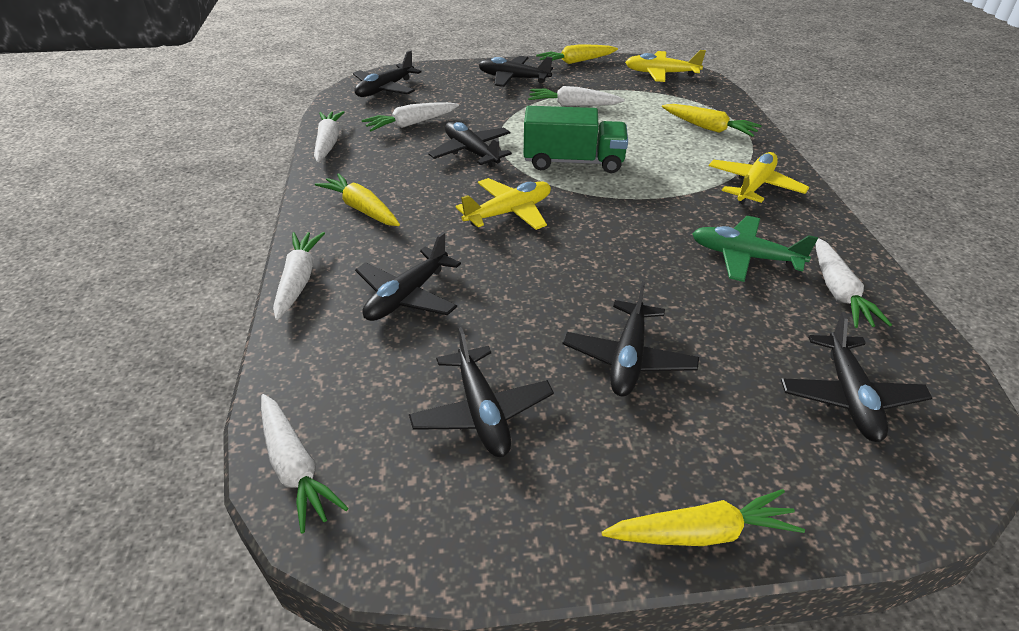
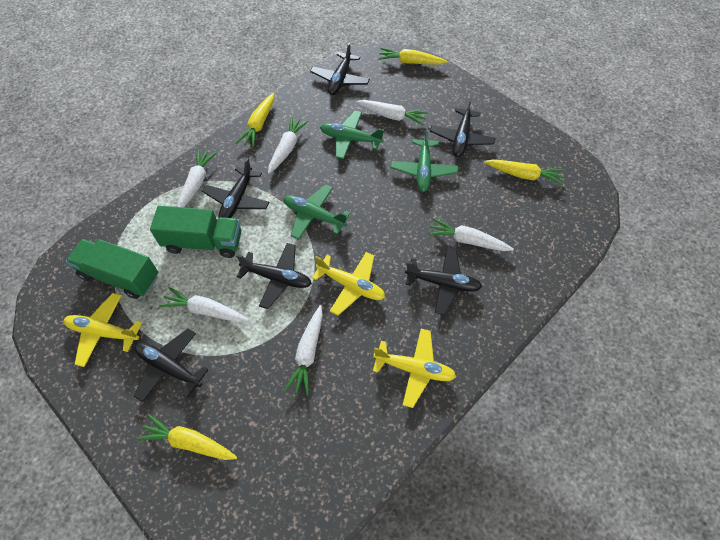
black plane: [353,50,422,97] [355,232,461,321] [409,327,554,457] [428,121,512,167] [479,56,553,87] [562,281,699,397] [781,312,932,442] = 7 -> [134,329,208,402] [202,158,270,218] [236,243,312,309] [310,42,370,95] [405,247,482,315] [430,98,495,157] = 6
green plane: [692,216,818,282] = 1 -> [283,184,350,240] [320,111,384,159] [390,128,458,192] = 3
green truck: [524,106,628,173] = 1 -> [66,239,158,299] [150,206,241,258] = 2

